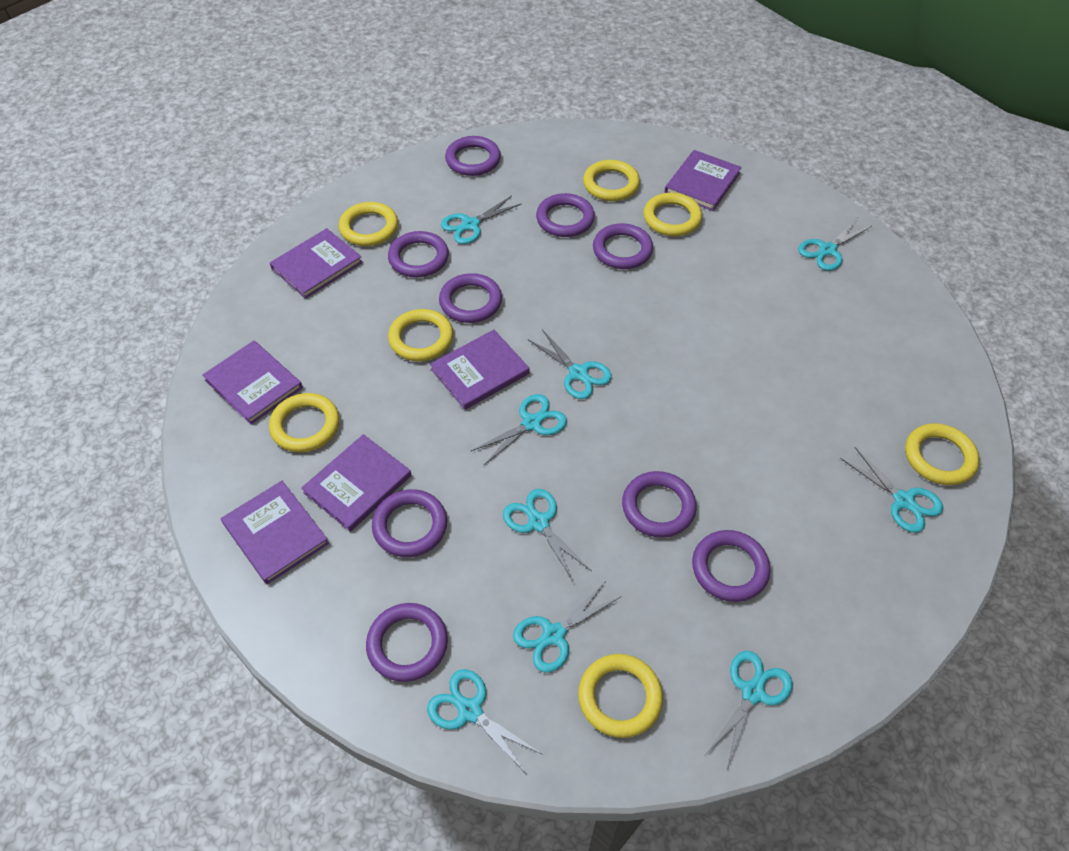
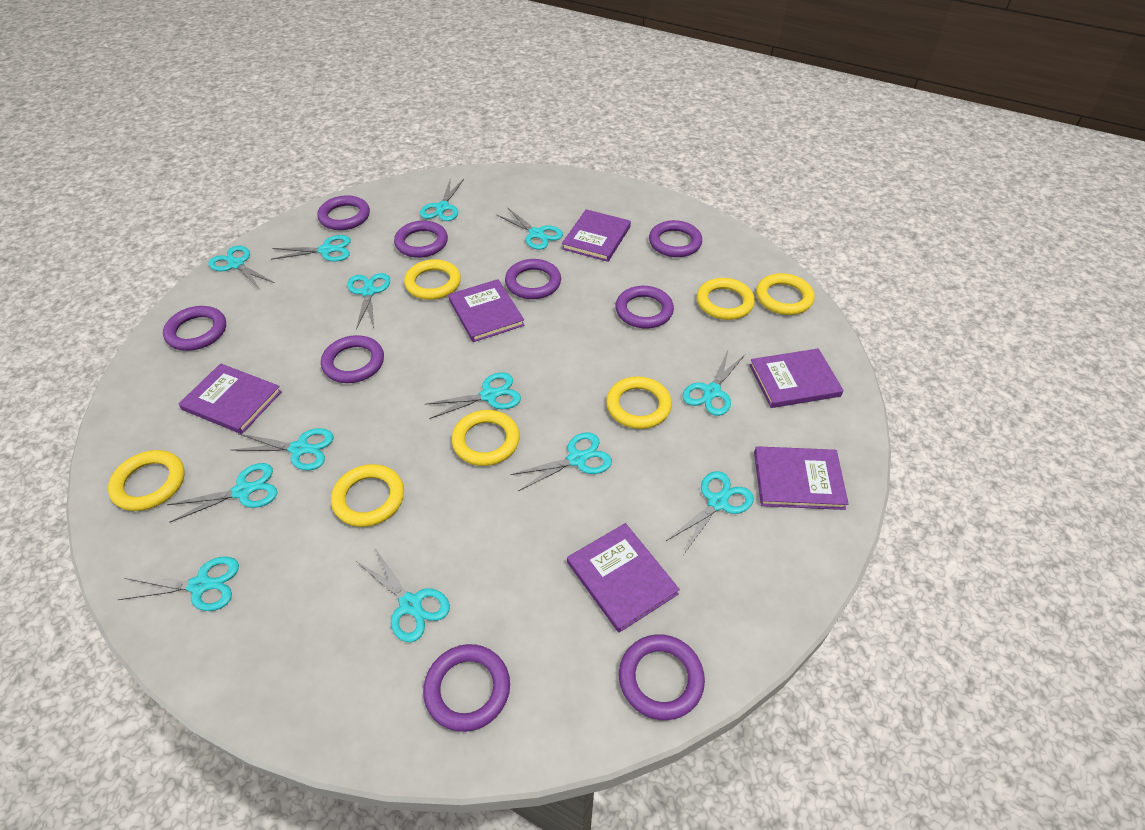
turquoise scissors: [427,669,543,773] [441,196,521,244] [471,394,567,466] [503,489,592,582] [513,580,622,672] [529,329,612,399] [705,651,793,768] [798,219,872,271] [841,447,943,533] = 9 -> [118,557,239,611] [167,463,277,523] [208,246,274,290] [231,428,334,470] [271,235,351,262] [347,273,390,330] [356,548,450,642] [420,179,464,221] [426,373,521,419] [496,207,563,250] [510,432,612,491] [666,471,754,554] [682,351,745,416] = 13

